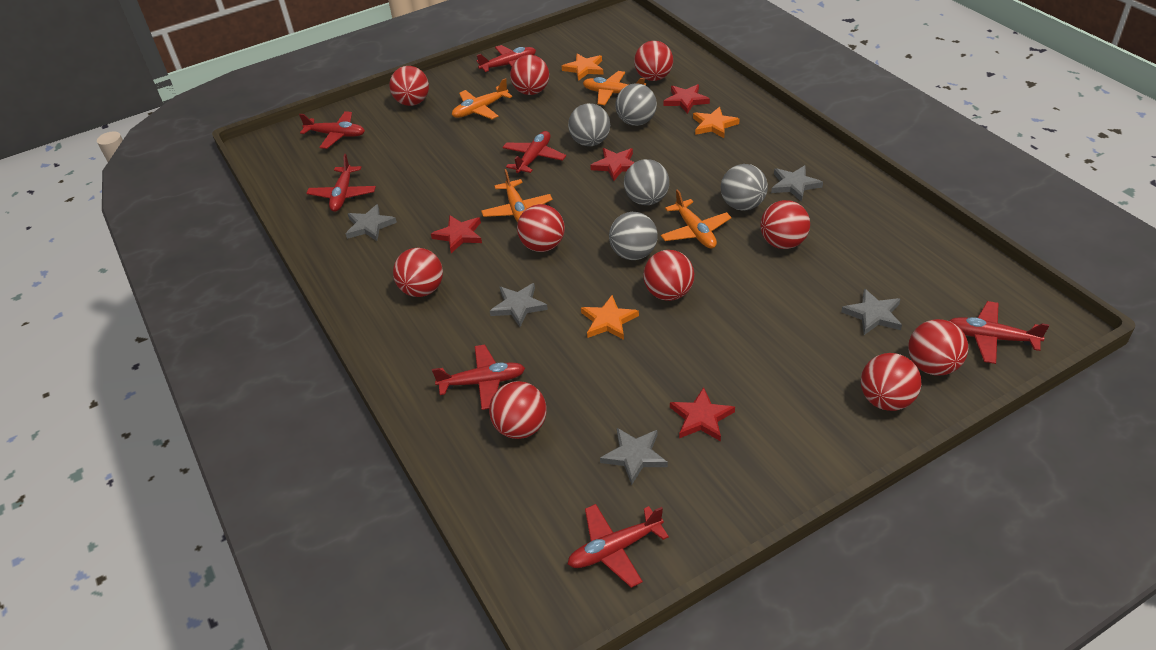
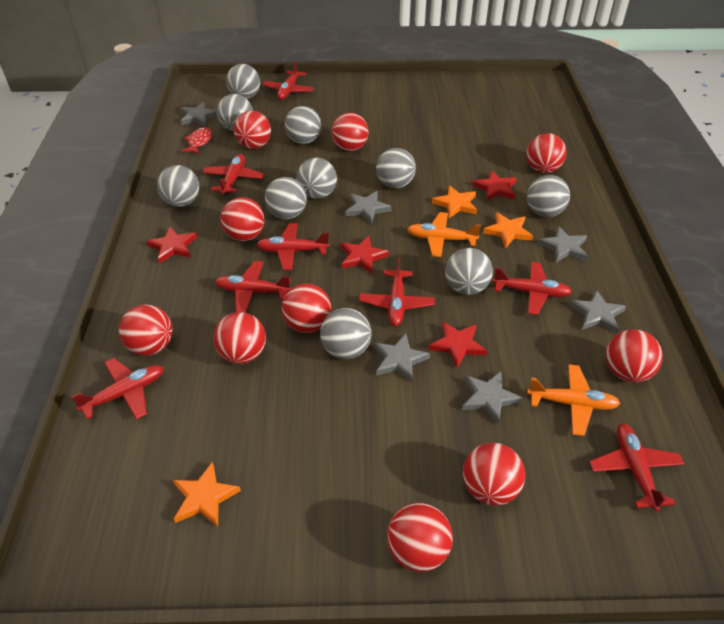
grey ball: [568,103,610,146] [609,212,658,260] [615,83,657,126] [624,159,669,205] [721,164,768,211] = 5 -> [157,165,199,207] [217,94,253,131] [226,64,260,99] [265,177,307,219] [285,106,321,144] [296,158,337,199] [320,308,372,359] [376,148,416,188] [445,248,493,295] [527,175,570,217] = 10
grey star: [346,204,397,241] [490,283,548,327] [600,428,668,485] [771,165,823,202] [841,288,902,335] = 5 -> [181,102,217,127] [345,191,392,224] [373,334,430,382] [462,371,523,424] [538,226,588,263] [569,290,626,333] = 6
orange plane: [452,78,512,119] [481,169,553,222] [583,71,646,105] [661,189,732,249] = 4 -> [407,212,481,257] [527,364,620,436] = 2
red fish: none = 0 -> [181,127,212,154] = 1
red plane: [299,111,365,149] [306,154,376,212] [432,345,525,410] [477,45,536,72] [502,131,566,174] [568,504,669,588] [950,301,1049,364] = 7 -> [71,358,164,420] [203,154,265,194] [215,261,291,313] [256,223,330,270] [262,61,314,100] [359,257,435,326] [493,262,572,315] [589,423,684,511] = 8

